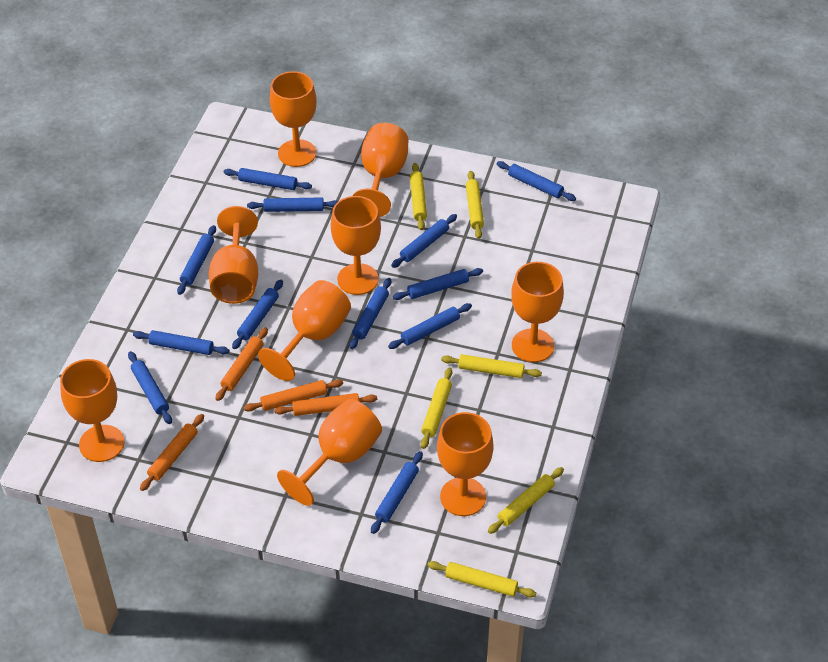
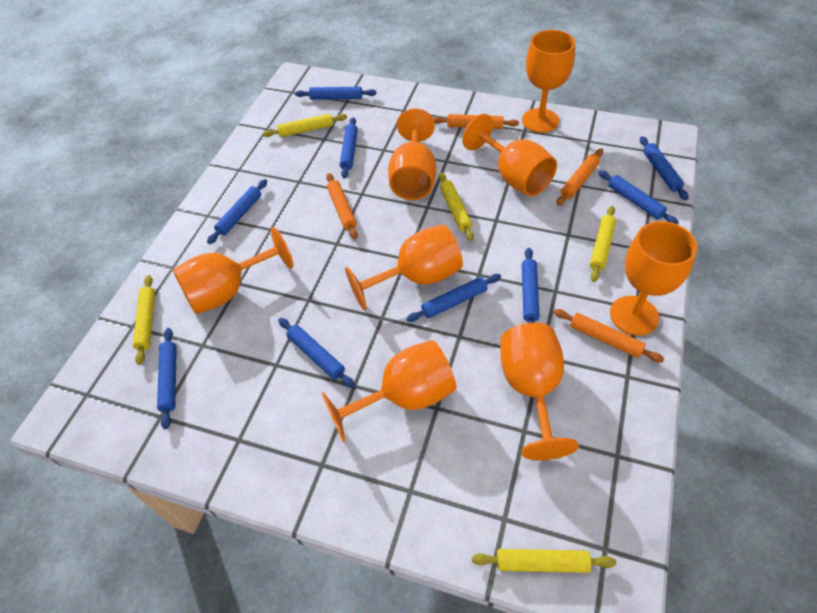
blue rolling pin: [128,351,172,424] [133,330,229,355] [177,225,216,295] [224,168,312,190] [232,280,283,349] [247,197,338,212] [349,278,391,349] [371,451,423,534] [388,303,472,349] [391,214,457,268] [393,268,483,300] [497,161,576,201] = 12 -> [157,328,177,429] [207,179,267,244] [278,318,355,388] [295,87,376,100] [340,117,358,179] [406,274,501,322] [522,248,540,323] [598,170,679,224] [640,136,688,200] = 9
orange goblet: [60,359,125,462] [209,206,258,304] [258,280,351,381] [270,71,317,167] [277,399,382,506] [331,196,381,295] [352,123,408,217] [437,412,494,516] [511,262,564,362] = 9 -> [173,227,294,314] [321,340,457,442] [345,224,463,310] [388,109,436,200] [463,114,557,196] [500,323,579,460] [522,30,575,133] [610,221,697,336] = 8
yellow rolling pin: [410,163,427,230] [421,367,452,449] [427,561,536,598] [441,354,542,378] [466,171,484,239] [488,467,564,534] = 6 -> [133,275,155,365] [263,114,347,137] [439,173,474,241] [472,549,616,573] [590,206,616,282] = 5

